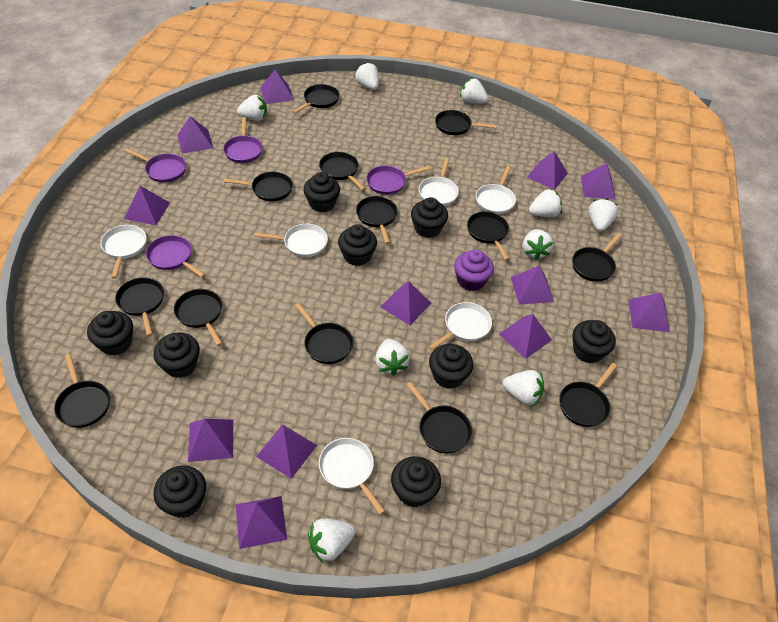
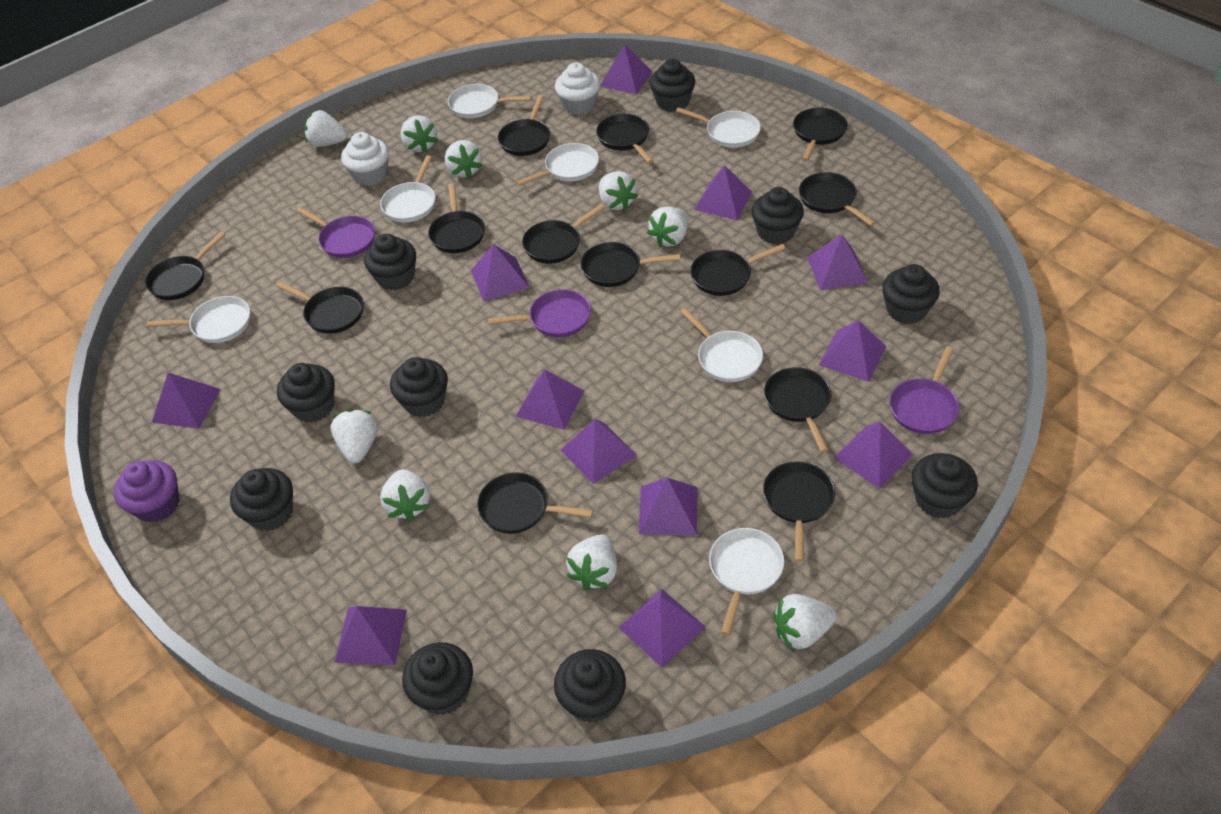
black cupcake: [87,311,133,355] [153,332,200,378] [153,465,206,518] [303,172,340,212] [338,224,377,266] [391,456,441,507] [411,197,448,238] [429,344,473,389] [573,320,616,363] = 9 -> [230,468,293,531] [277,363,335,423] [364,234,416,291] [390,357,448,417] [402,642,473,715] [554,649,626,723] [650,59,695,112] [751,187,804,244] [882,264,940,324] [911,453,978,519] = 10
purple pan: [125,148,186,183] [146,235,206,278] [223,117,263,163] [366,166,430,195] = 4 -> [297,207,375,258] [488,289,591,337] [889,346,959,434] = 3
white cupcake: none = 0 -> [341,132,389,186] [555,62,600,115] = 2
white pan: [100,225,146,279] [254,224,328,257] [319,438,385,515] [419,158,459,206] [429,302,492,350] [476,166,516,214] = 6 -> [146,296,250,343] [380,155,435,222] [448,84,532,118] [516,143,599,186] [676,107,761,148] [680,308,763,382] [709,528,784,636] = 7

